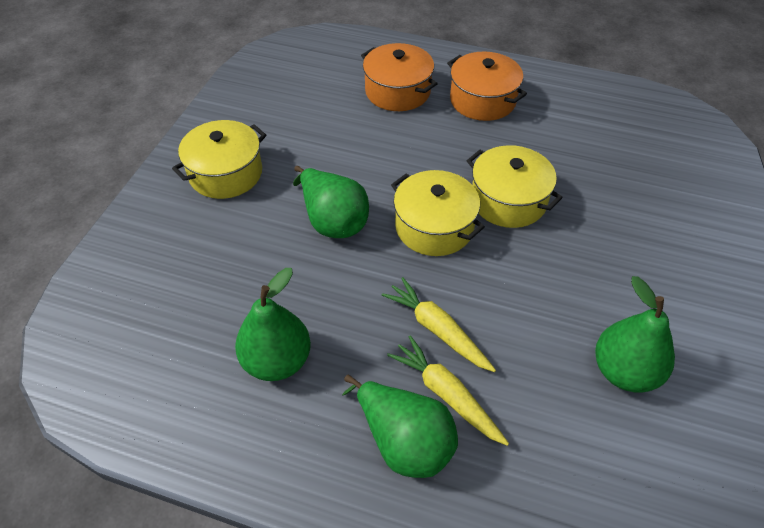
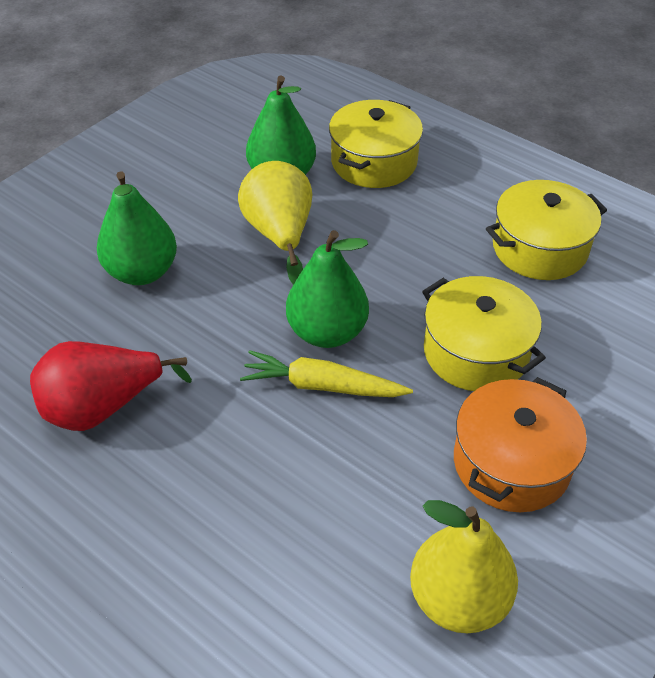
green pear: [235,268,311,381] [293,166,369,238] [342,375,458,478] [595,276,675,393] = 4 -> [97,171,177,285] [246,75,316,175] [286,230,369,348] = 3
orange pot: [361,43,438,111] [447,52,527,121] = 2 -> [454,377,587,512] = 1
red pear: none = 0 -> [30,341,192,431] = 1
yellow carrot: [382,277,496,372] [387,335,509,446] = 2 -> [240,350,413,397] = 1
yellow pear: none = 0 -> [238,161,313,285] [410,500,518,634] = 2

